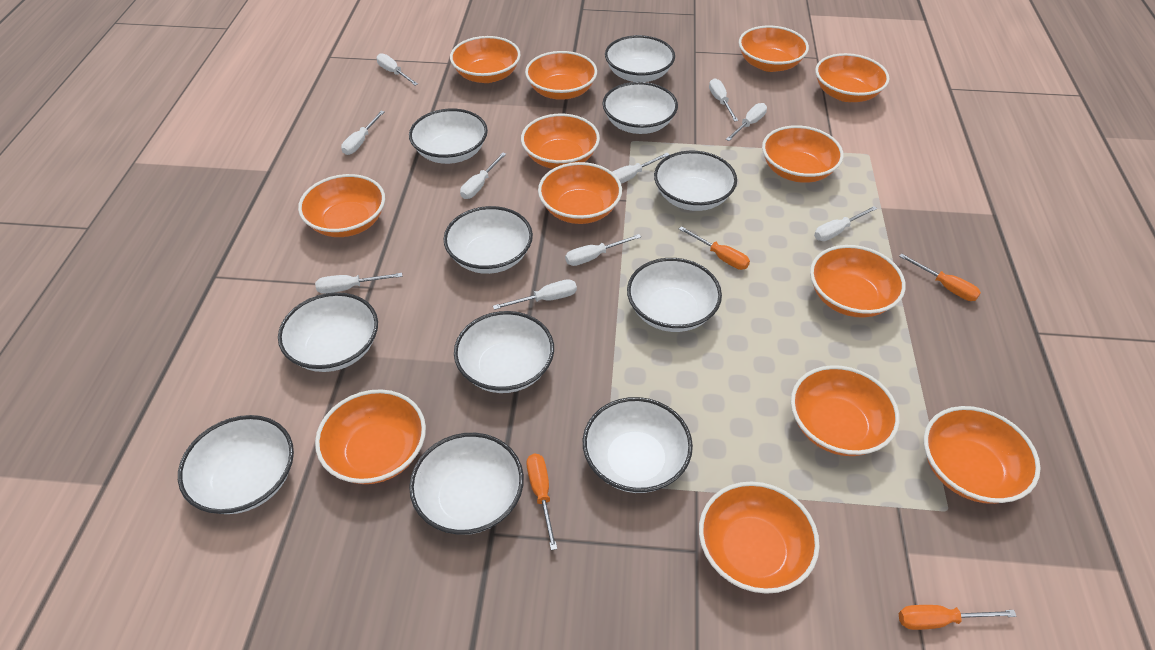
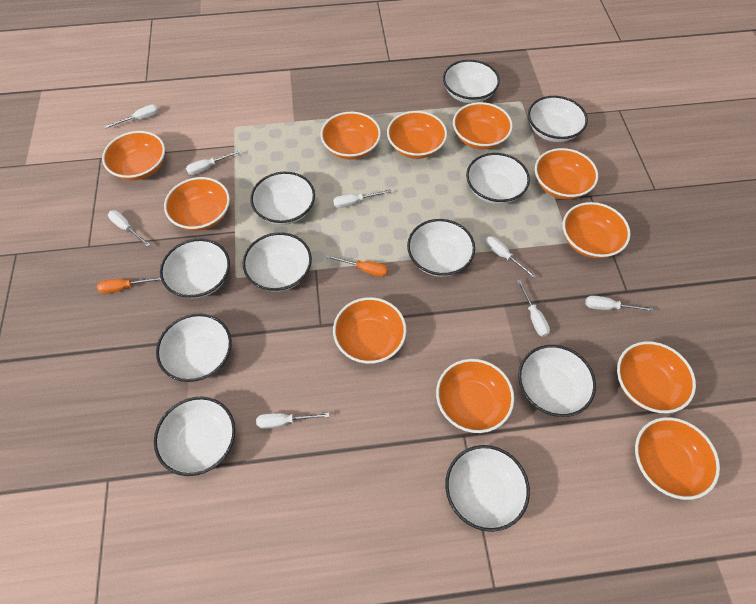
orange bowl: [298,174,385,237] [315,389,426,484] [450,36,521,83] [521,114,600,169] [525,51,597,100] [538,162,622,224] [699,481,820,594] [739,26,809,72] [762,125,843,183] [791,365,900,456] [810,245,906,318] [815,53,890,102] [924,406,1040,504] = 13 -> [102,131,165,181] [164,177,230,231] [321,112,381,160] [333,297,407,364] [387,111,447,159] [436,359,514,433] [453,102,513,149] [535,148,598,199] [563,202,631,258] [617,341,696,413] [635,417,720,500] = 11
orange screwdriver: [527,454,557,550] [679,226,750,270] [899,253,981,301] [899,605,1017,630] = 4 -> [97,277,161,293] [327,255,388,277] = 2
white screwdriver: [315,273,402,294] [341,111,385,155] [376,53,418,85] [460,152,506,199] [493,279,577,310] [565,234,641,266] [613,153,670,184] [709,78,738,122] [726,103,767,141] [814,206,877,241] = 10 -> [105,104,159,128] [108,210,150,247] [186,150,241,175] [256,413,330,429] [333,189,391,208] [485,236,536,278] [517,279,550,337] [585,296,653,311] = 8

